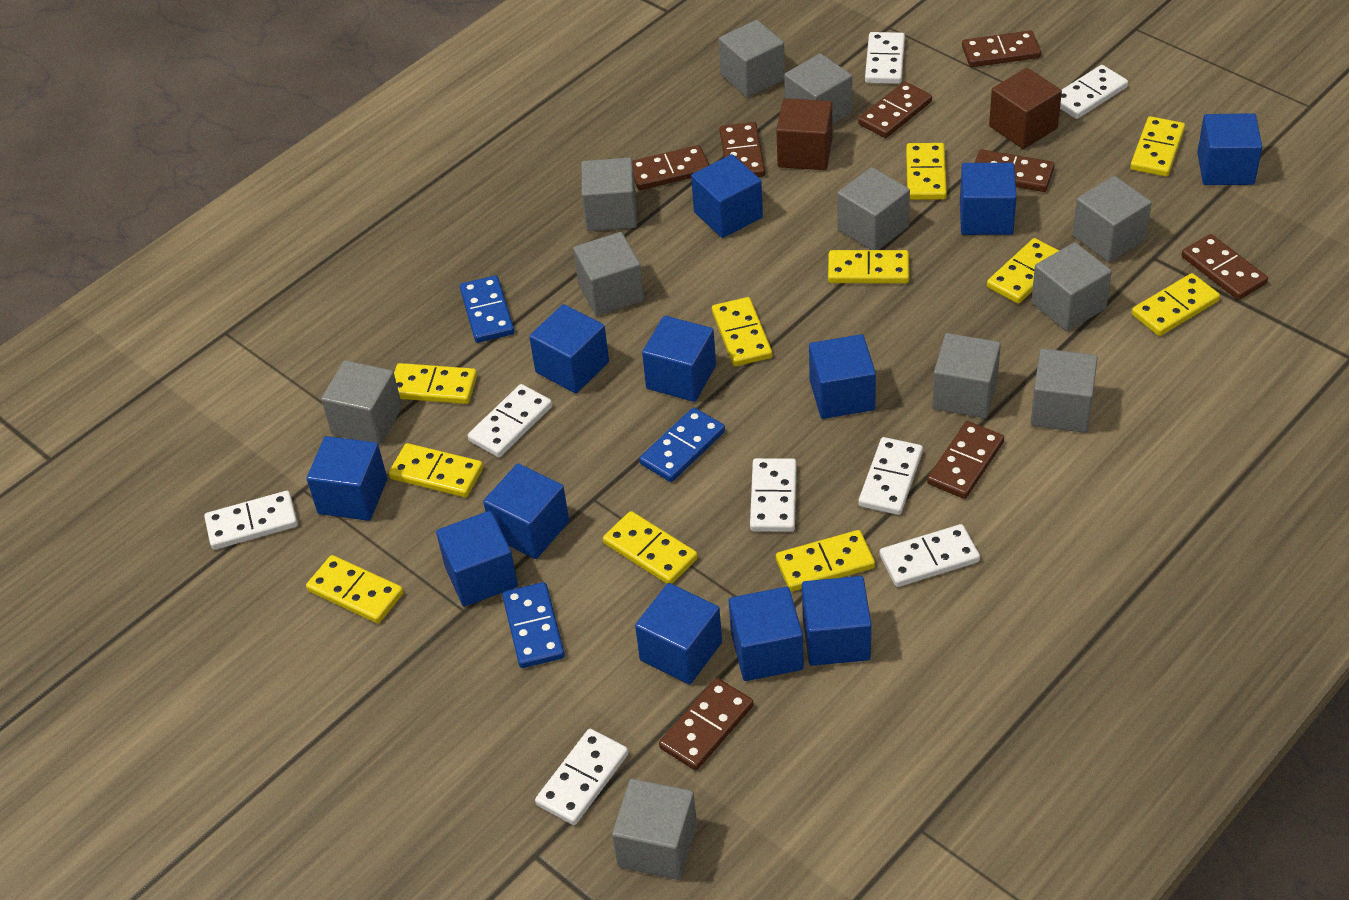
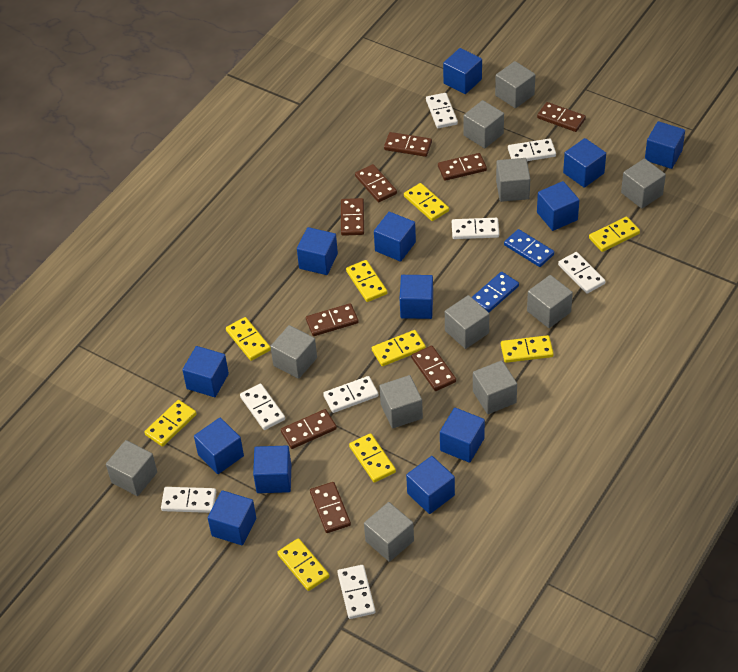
blue cube: [307,436,387,521] [436,511,518,607] [483,463,569,559] [529,304,609,393] [635,583,722,684] [642,316,716,402] [691,154,763,238] [729,587,804,681] [802,576,871,666] [809,334,876,419] [960,163,1017,235] [1197,113,1262,185] = 12 -> [182,346,229,397] [194,418,244,474] [208,490,256,545] [253,446,291,493] [297,227,338,275] [374,212,416,262] [400,275,433,319] [406,456,455,514] [440,408,485,463] [443,48,482,94] [537,181,579,231] [563,138,606,188] [645,121,685,169] = 13
blue domino: [460,275,514,343] [502,582,565,668] [639,407,725,482] = 3 -> [472,272,519,312] [504,229,554,267] = 2
brown cube: [776,98,832,170] [989,68,1062,149] = 2 -> none = 0
brown domino: [632,145,709,190] [659,678,753,771] [720,122,765,177] [858,82,932,138] [927,421,1004,499] [962,30,1041,67] [975,149,1054,192] [1182,234,1268,300] = 8 -> [281,409,337,449] [306,303,359,336] [310,482,351,533] [341,198,364,236] [355,164,397,202] [384,132,432,157] [411,346,456,391] [438,153,487,181] [537,102,586,132] = 9
yellow domino: [306,555,404,623] [389,443,483,497] [394,363,477,404] [603,511,698,584] [712,297,772,366] [776,530,875,591] [828,250,909,283] [906,143,947,200] [987,238,1059,304] [1130,116,1185,177] [1132,273,1220,336] = 11 -> [144,400,197,447] [226,317,271,361] [277,538,330,591] [346,260,387,302] [349,433,396,483] [372,330,426,366] [404,183,449,221] [501,335,554,363] [589,217,640,252] = 9

